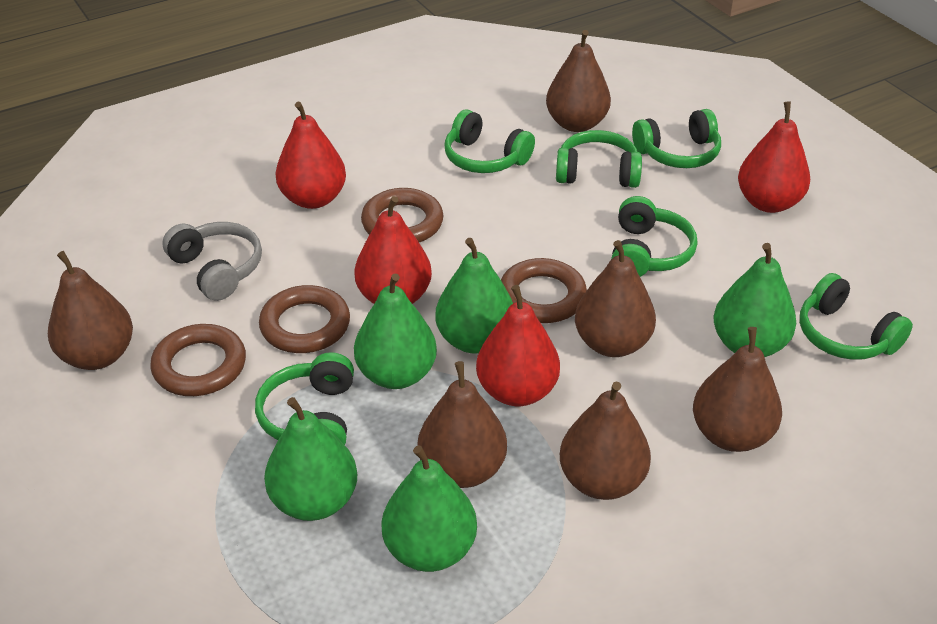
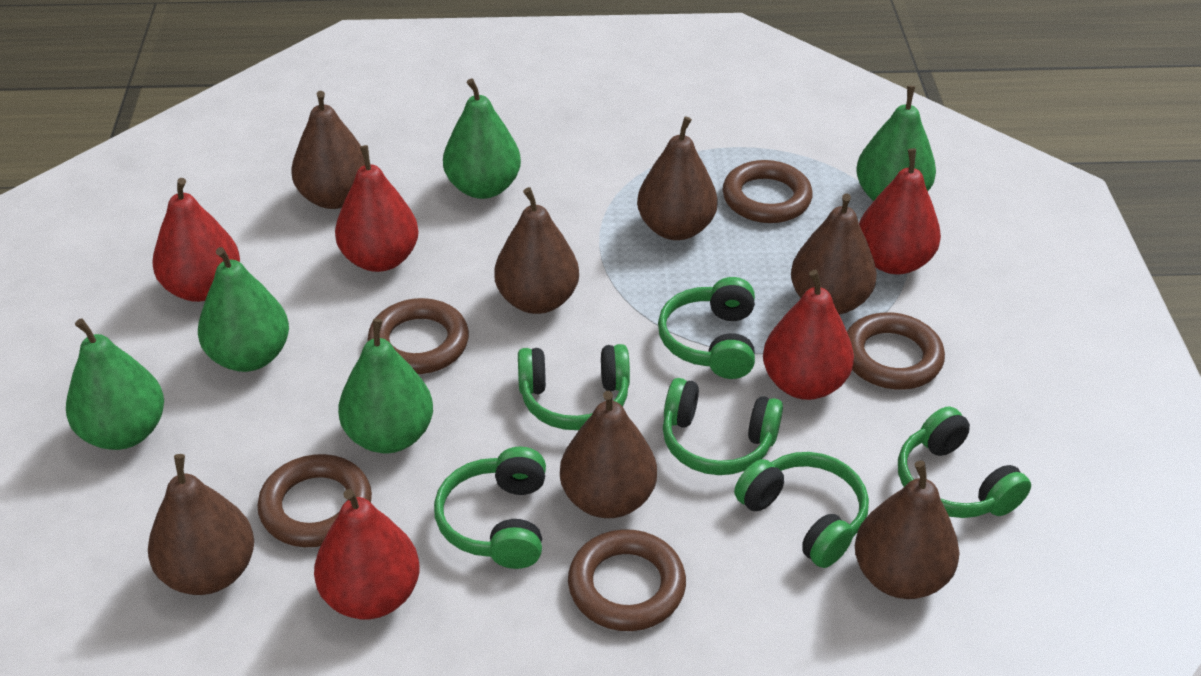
brown pear: [48,251,133,370] [418,361,507,488] [546,30,611,132] [560,382,651,500] [575,240,656,357] [693,327,782,452] = 6 -> [148,454,254,595] [291,91,365,209] [494,187,579,314] [560,391,657,518] [637,116,718,240] [791,194,877,315] [855,461,959,599] = 7
brown ring: [150,324,246,396] [259,285,350,353] [361,188,443,242] [501,258,587,323] = 4 -> [257,454,372,547] [367,298,469,374] [568,529,686,631] [722,160,813,223] [847,312,945,390] = 5
grey headphones: [162,222,262,301] = 1 -> none = 0
red pear: [275,102,346,209] [354,196,432,304] [476,285,560,406] [738,101,810,213] = 4 -> [152,178,240,302] [314,489,420,619] [335,145,418,272] [763,270,854,400] [859,148,941,274] = 5

